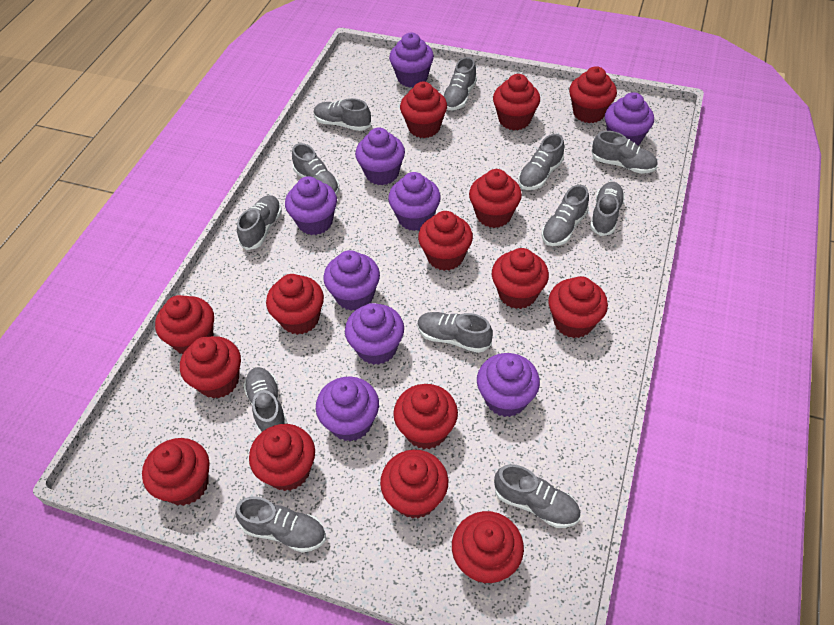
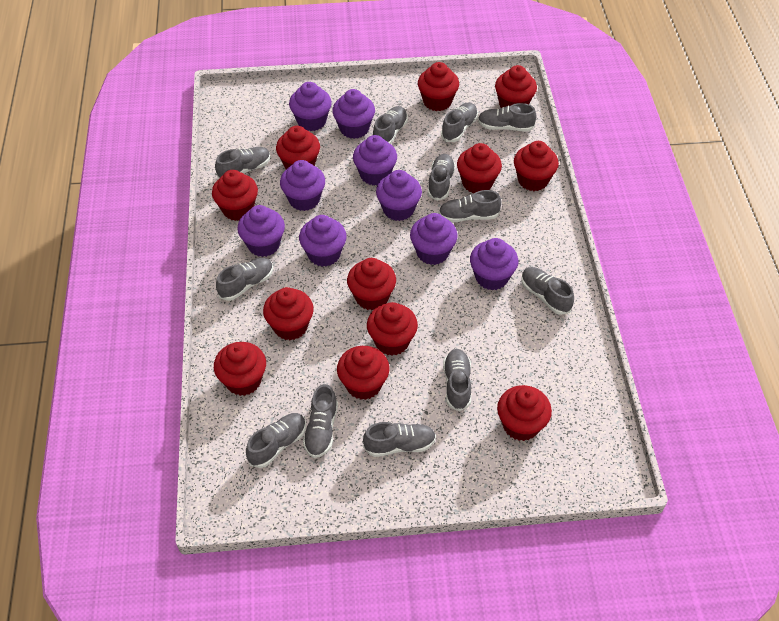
red cupcake: [142,438,210,506] [155,295,214,354] [180,336,241,399] [249,424,315,491] [266,274,324,335] [380,450,448,519] [393,384,458,449] [400,82,447,138] [418,211,473,271] [452,511,524,584] [469,169,522,228] [492,248,549,309] [493,74,540,130] [548,276,608,338] [569,66,617,123] = 15 -> [212,170,258,221] [214,342,266,396] [263,287,314,340] [276,126,320,169] [337,346,390,400] [347,258,396,310] [367,302,418,356] [418,62,459,111] [457,143,502,193] [495,65,537,108] [497,385,552,441] [514,141,559,191] = 12

